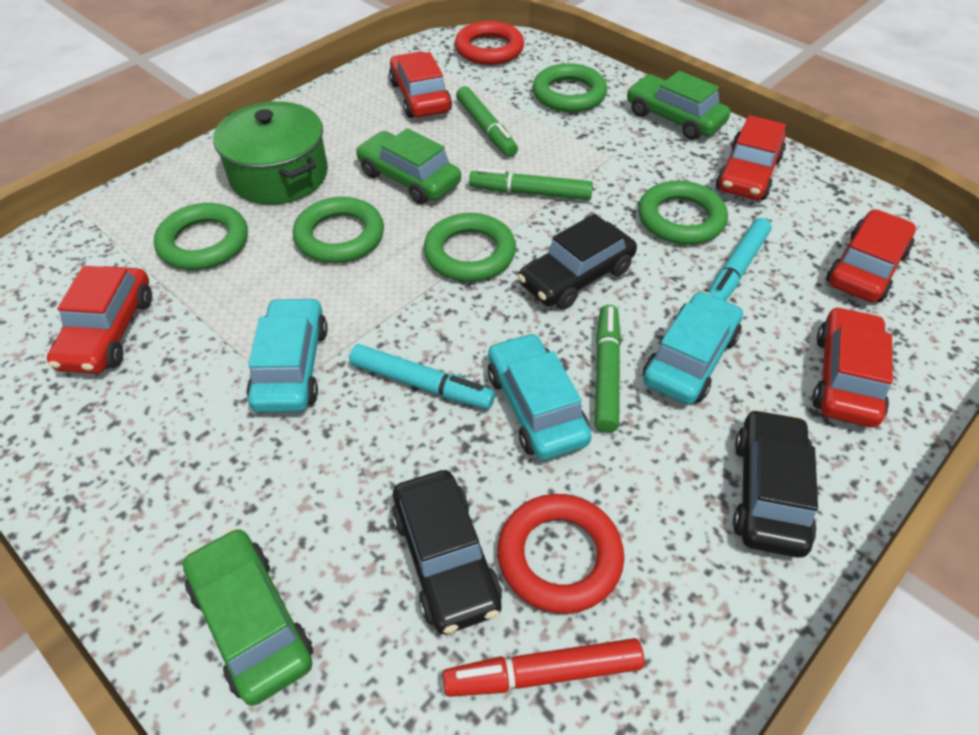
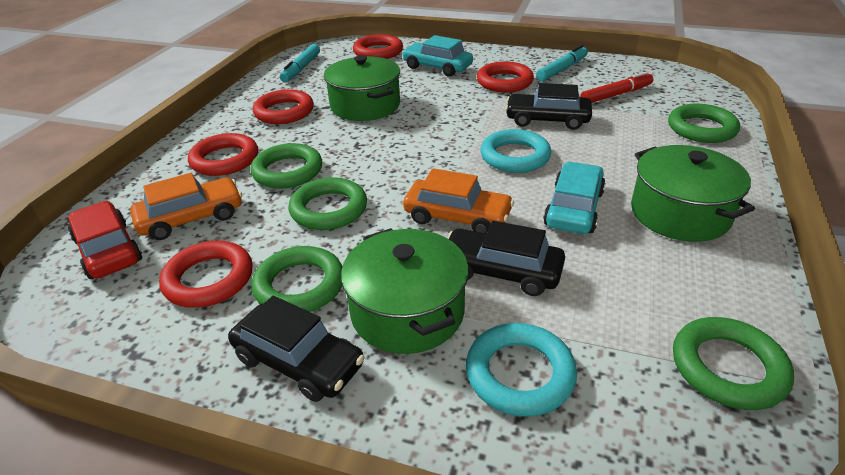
green car: [183,528,313,706] [356,128,461,204] [627,71,730,140] = 3 -> none = 0
green marker: [456,86,518,157] [469,168,593,200] [595,305,621,433] = 3 -> none = 0
green pot: [213,102,328,205] = 1 -> [324,55,400,121] [341,228,469,354] [631,145,755,242] = 3
orange car: none = 0 -> [130,173,242,240] [403,168,514,234] = 2
red car: [47,266,152,374] [389,52,452,118] [716,115,786,200] [812,306,893,427] [826,209,916,303] = 5 -> [68,201,142,279] = 1
red ring: [455,21,524,65] [497,494,624,614] = 2 -> [159,241,253,308] [188,133,258,176] [253,89,314,124] [353,34,403,59] [477,61,534,92] = 5
turquoise car: [247,297,328,412] [488,333,592,460] [643,291,743,404] = 3 -> [402,35,473,77] [543,162,606,234] = 2
turquoise ring: none = 0 -> [466,323,577,417] [480,129,551,173] = 2

